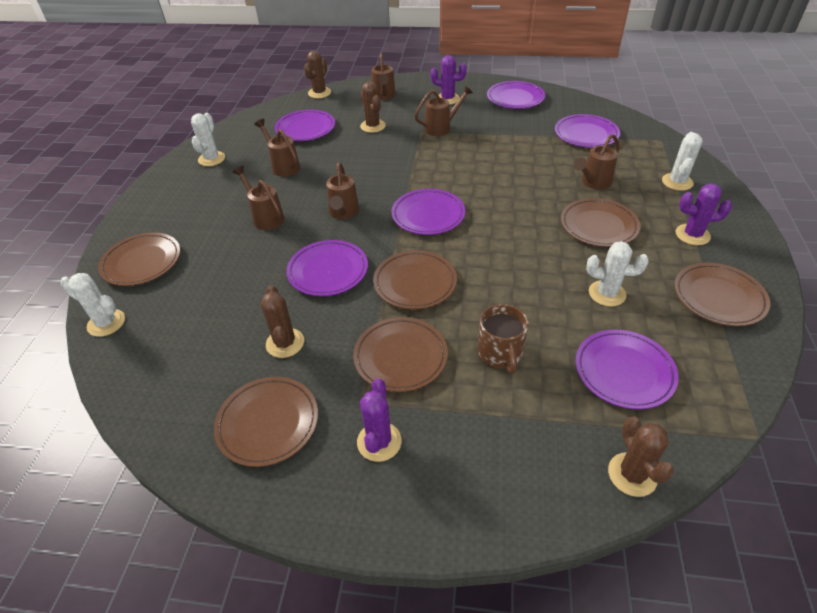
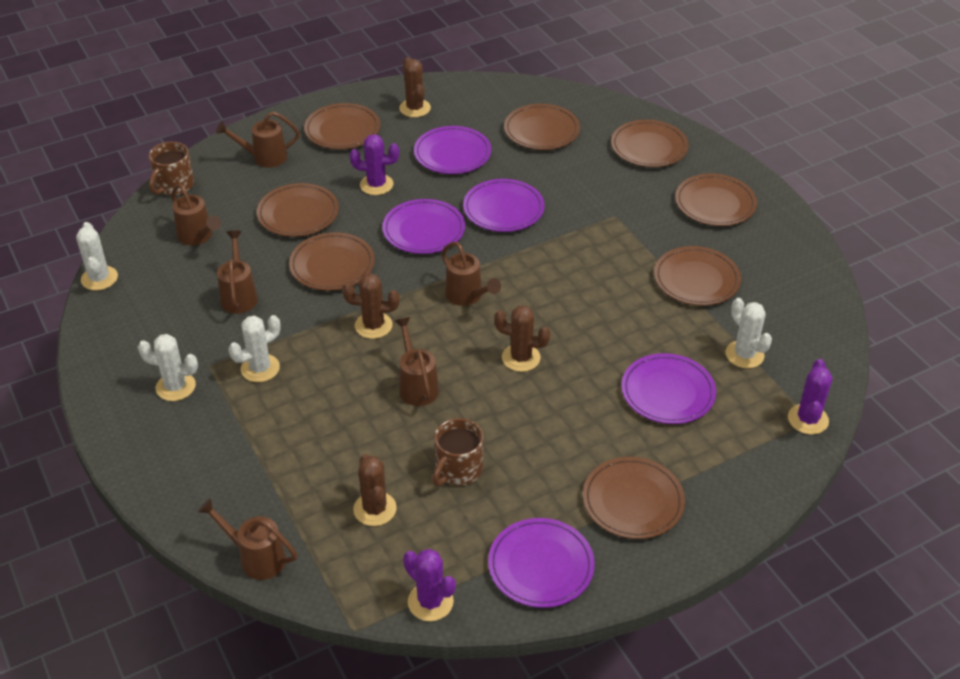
brown mug: [478,304,529,374] = 1 -> [149,142,194,195] [432,418,483,486] = 2
brown plate: [98,232,180,286] [214,377,318,467] [353,317,448,392] [373,250,457,310] [561,198,640,247] [674,263,770,326] = 6 -> [257,183,339,237] [289,232,375,291] [304,103,380,149] [504,104,580,150] [583,457,685,539] [611,120,689,167] [654,246,741,306] [675,174,757,226] = 8
purple plate: [275,110,335,141] [286,240,368,296] [391,189,465,235] [487,81,545,109] [555,114,620,148] [575,330,679,410] = 6 -> [382,199,465,254] [414,126,491,174] [463,179,545,232] [488,518,595,608] [621,353,716,424] = 5

